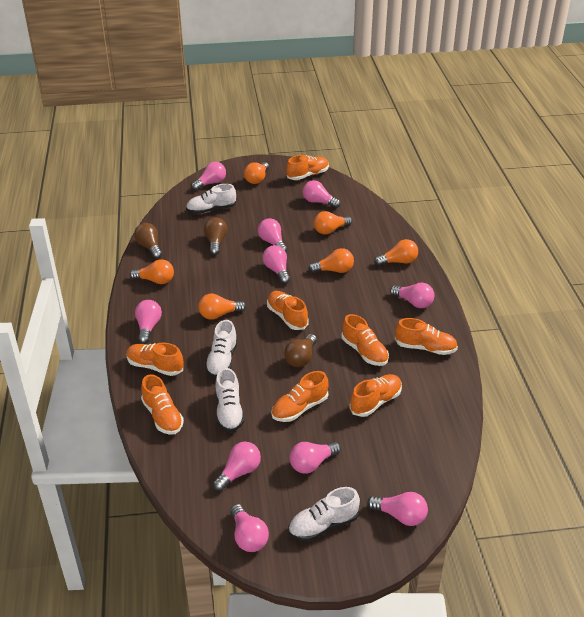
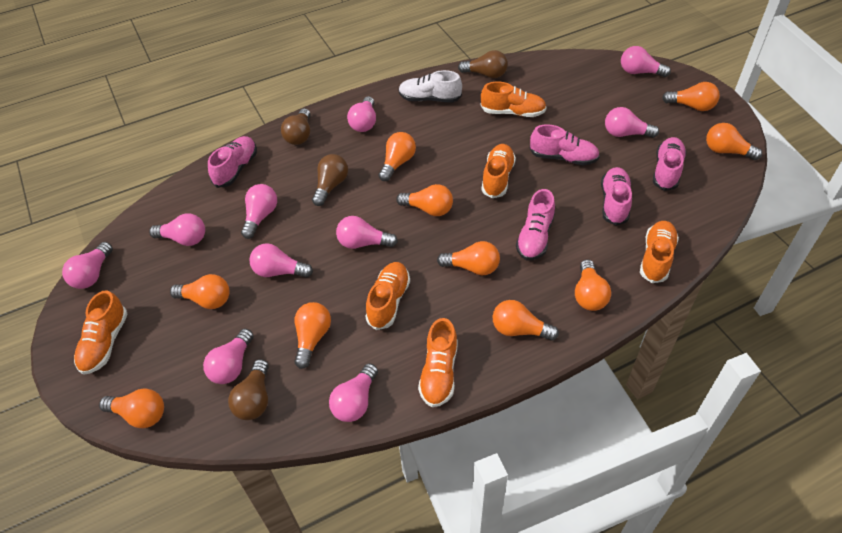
brown light bulb: [134,223,162,259] [204,217,227,255] [284,334,317,367] = 3 -> [228,359,269,420] [281,108,311,145] [312,154,348,206] [458,50,508,78] = 4
orange light bulb: [130,259,174,284] [198,293,246,320] [244,162,269,184] [309,248,354,273] [314,211,352,234] [374,239,418,266] = 6 -> [99,389,164,428] [170,274,230,309] [294,302,331,369] [379,132,416,181] [396,184,453,216] [437,241,500,275] [493,300,559,341] [575,259,611,311] [662,82,720,111] [706,123,762,160] = 10
orange shoe: [126,343,183,376] [141,374,184,435] [267,291,309,330] [271,371,329,422] [286,155,329,180] [341,314,389,366] [349,374,402,417] [395,318,458,355] = 8 -> [74,290,128,375] [365,262,410,330] [418,318,458,407] [481,82,547,117] [481,144,516,198] [640,221,679,283] = 6
pink shoe: none = 0 -> [208,136,257,188] [516,189,555,261] [530,124,600,165] [601,167,632,226] [653,137,687,191] = 5
white shoe: [186,184,236,214] [205,320,238,378] [216,368,244,432] [288,487,360,541] = 4 -> [399,70,462,102] = 1

